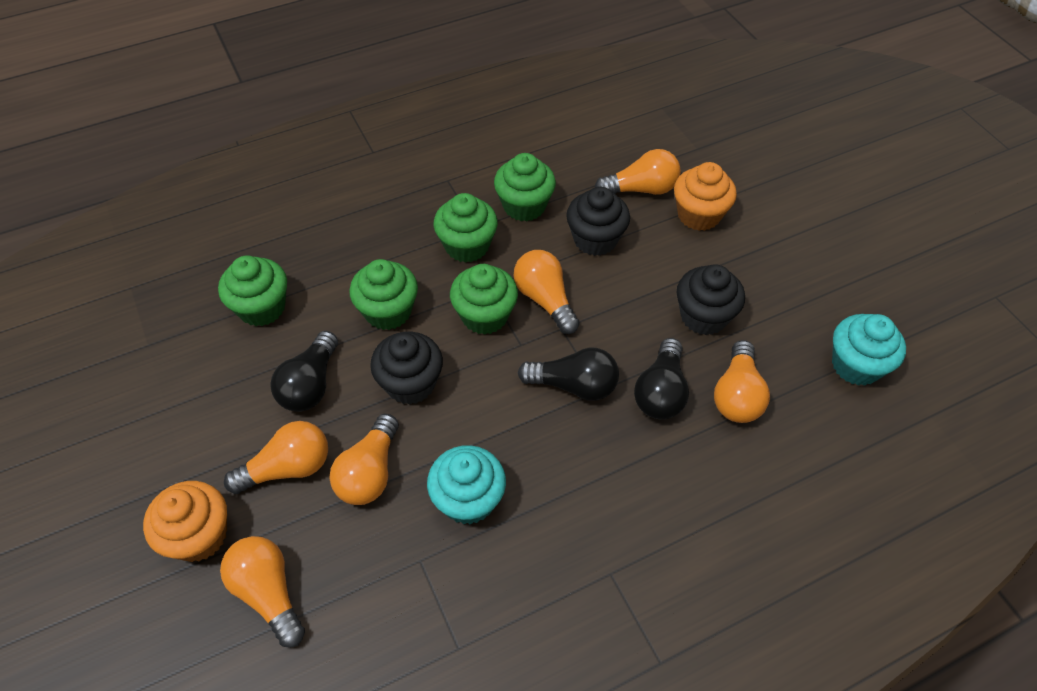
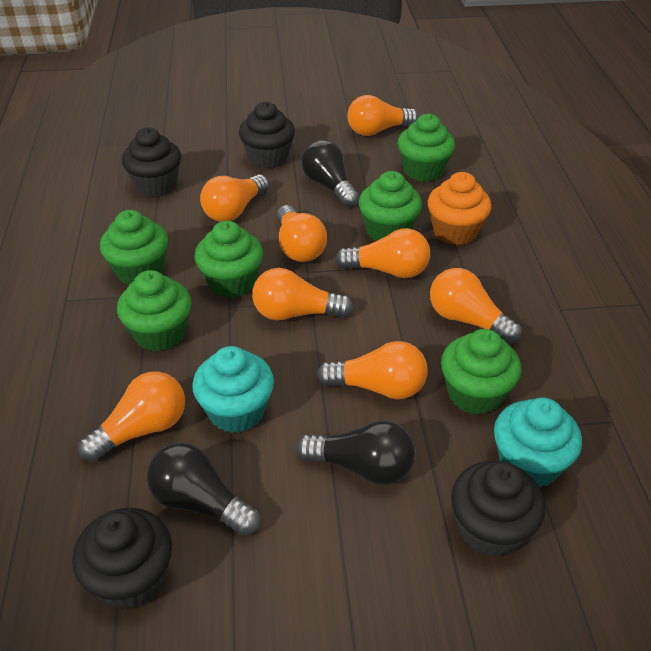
black cupcake: [370,332,443,405] [566,187,630,256] [677,264,745,335] = 3 -> [72,508,172,610] [122,128,181,197] [239,102,295,169] [451,461,546,557] = 4
green cupcake: [218,255,287,326] [349,259,418,330] [434,193,498,263] [450,264,518,335] [494,153,556,222] = 5 -> [100,210,168,285] [117,270,191,352] [194,221,263,298] [359,171,422,240] [397,114,455,182] [441,329,521,415] = 6
orange cupcake: [143,481,227,562] [674,162,737,231] = 2 -> [428,172,491,245] = 1
orange light bulb: [220,536,305,647] [224,421,328,494] [330,413,399,505] [514,250,580,334] [595,149,681,195] [714,340,770,423] = 6 -> [78,372,185,462] [200,174,269,222] [252,268,353,321] [277,205,327,262] [317,341,427,399] [335,228,430,278] [348,95,418,136] [430,268,522,344] = 8

